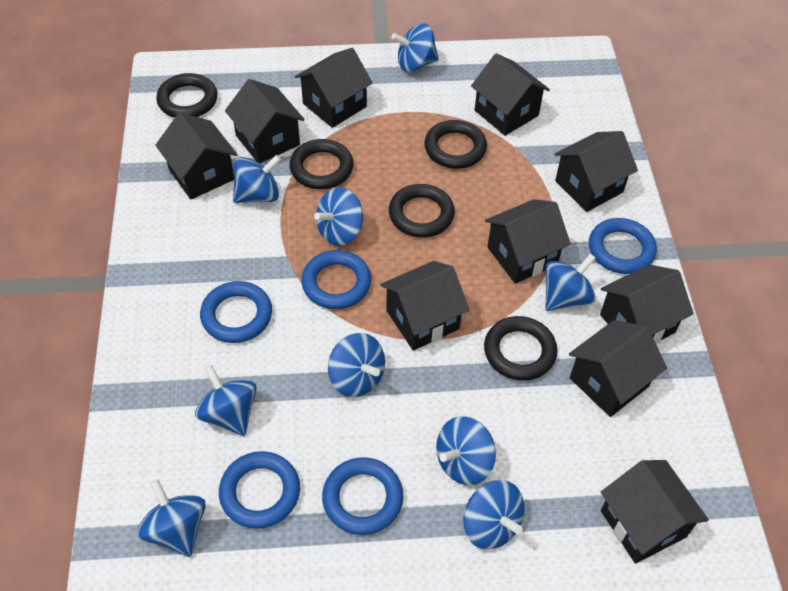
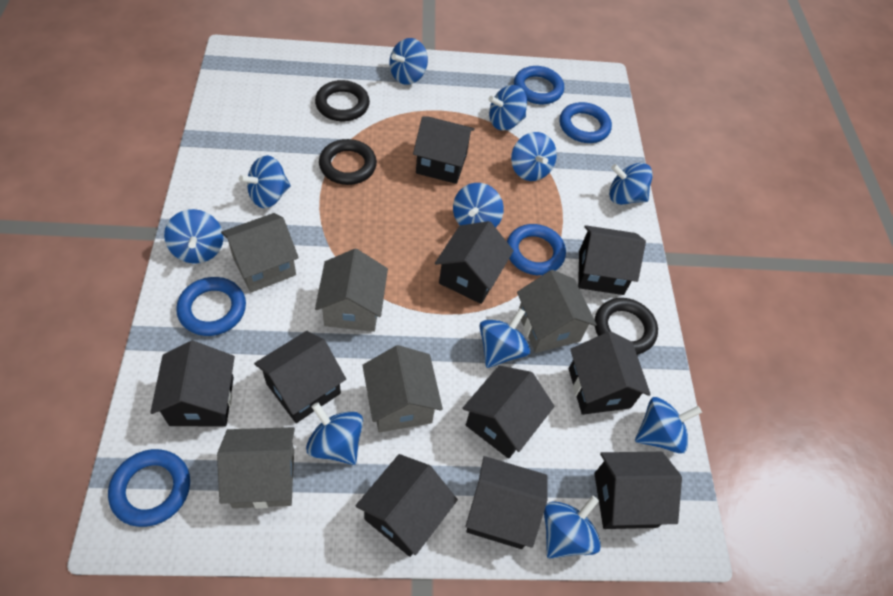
black ring: [156,73,217,118] [290,139,353,189] [389,184,455,237] [424,120,487,169] [484,316,557,381] = 5 -> [315,80,370,121] [319,139,377,185] [595,298,658,355] = 3
blue spinning top: [137,479,206,557] [195,365,257,436] [233,155,281,203] [314,187,363,246] [328,333,385,397] [392,24,439,72] [436,416,496,485] [463,480,525,549] [545,253,596,311] = 9 -> [164,209,223,264] [239,155,291,208] [306,402,363,465] [389,38,428,85] [453,183,504,228] [479,308,531,368] [489,85,527,130] [511,132,557,181] [544,496,601,559] [609,163,653,205] [635,397,702,454] = 11
grey house: none = 0 -> [217,427,295,509] [221,213,299,293] [315,249,388,332] [362,345,443,432] [517,270,597,353] = 5

